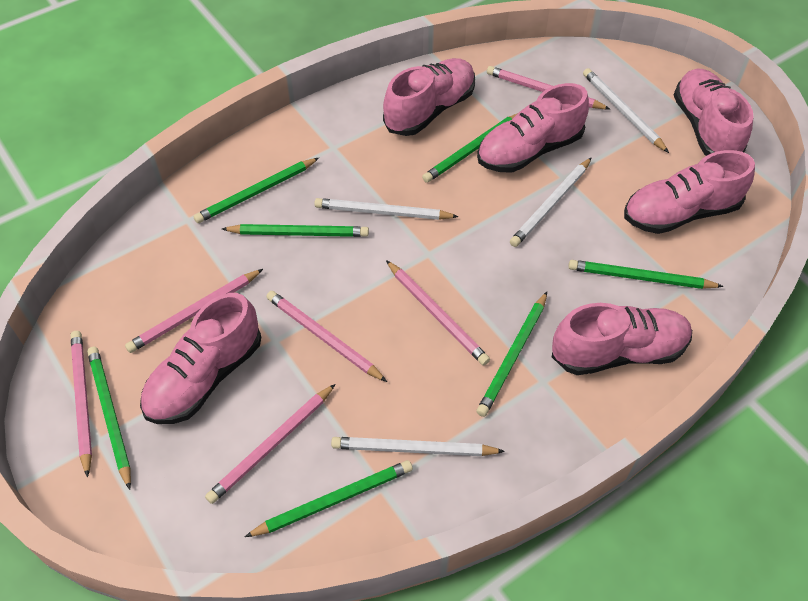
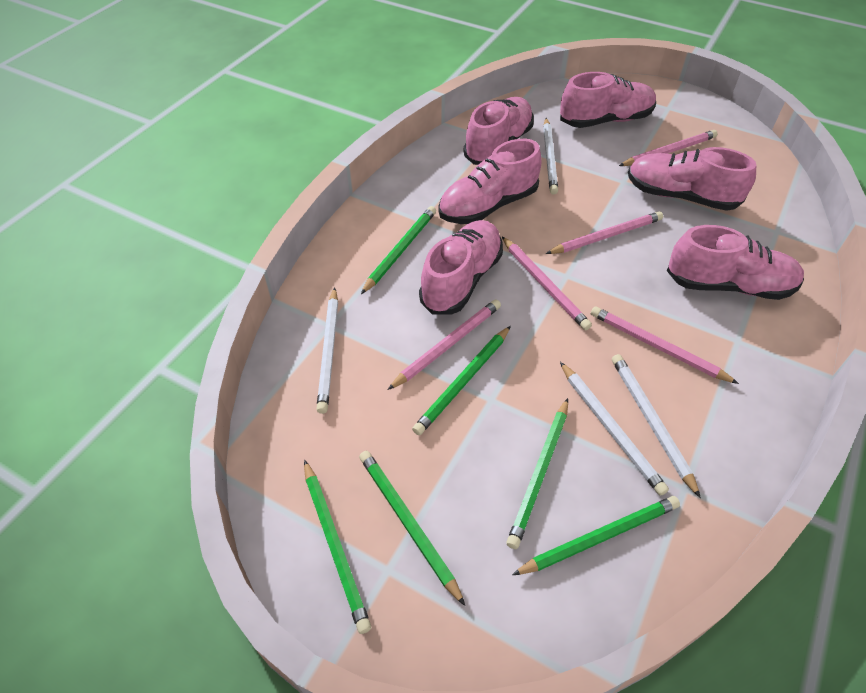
green pencil: [87,347,131,490] [194,158,319,223] [222,224,369,237] [245,460,413,537] [422,113,518,183] [476,292,547,417] [568,260,724,289] = 7 -> [304,460,371,634] [359,451,465,606] [361,206,436,294] [412,326,511,435] [506,398,568,549] [512,496,680,575] = 6
pink pencil: [71,331,92,478] [125,269,263,353] [205,384,335,504] [267,291,387,382] [386,260,490,366] [487,66,610,109] = 6 -> [388,299,501,390] [502,237,592,330] [546,211,663,254] [591,306,739,384] [619,130,718,166] = 5

